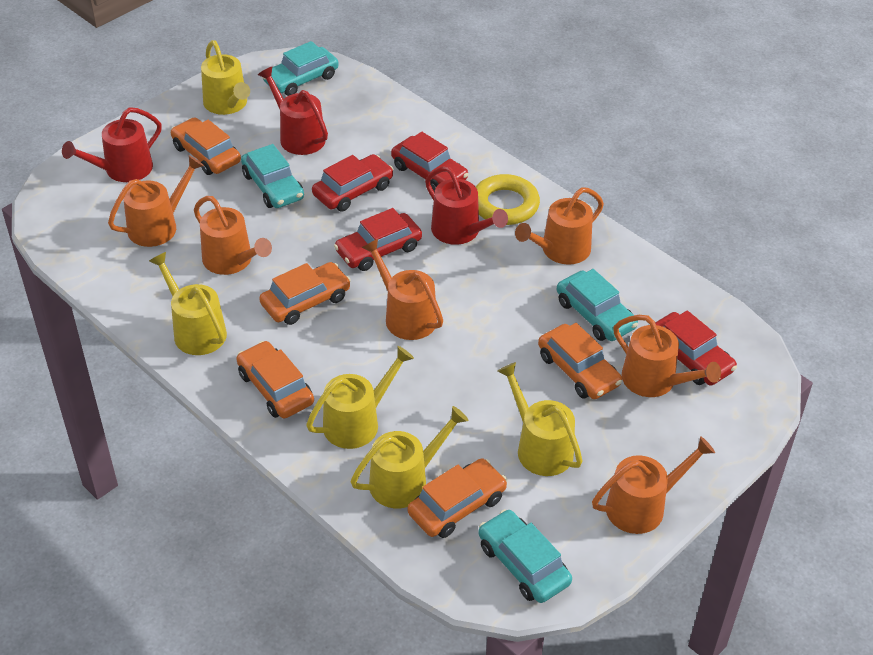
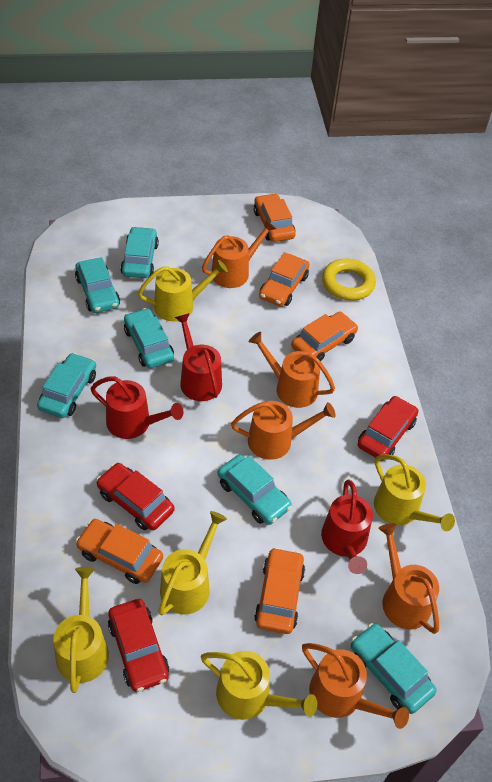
orange watering can: [108,155,204,247] [194,196,272,275] [361,239,443,340] [515,187,604,265] [592,436,715,534] [613,315,721,397] = 6 -> [202,220,276,288] [231,401,336,460] [249,332,335,408] [302,643,409,729] [378,523,439,634] = 5
red car: [312,154,393,212] [334,208,422,271] [391,132,468,192] [655,310,737,386] = 4 -> [96,463,175,530] [108,599,169,692] [358,396,418,461] = 3
turquoise car: [241,144,304,208] [262,41,339,96] [478,509,572,603] [557,269,638,341] = 4 -> [37,353,96,418] [75,257,120,313] [121,227,159,278] [124,308,174,368] [217,454,292,525] [351,623,437,714] = 6

